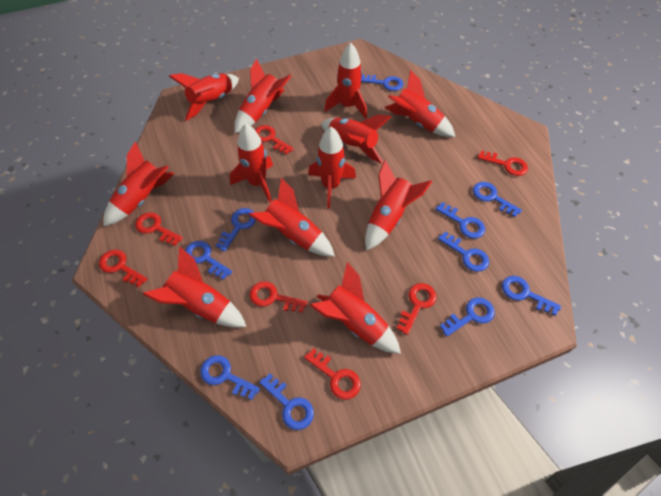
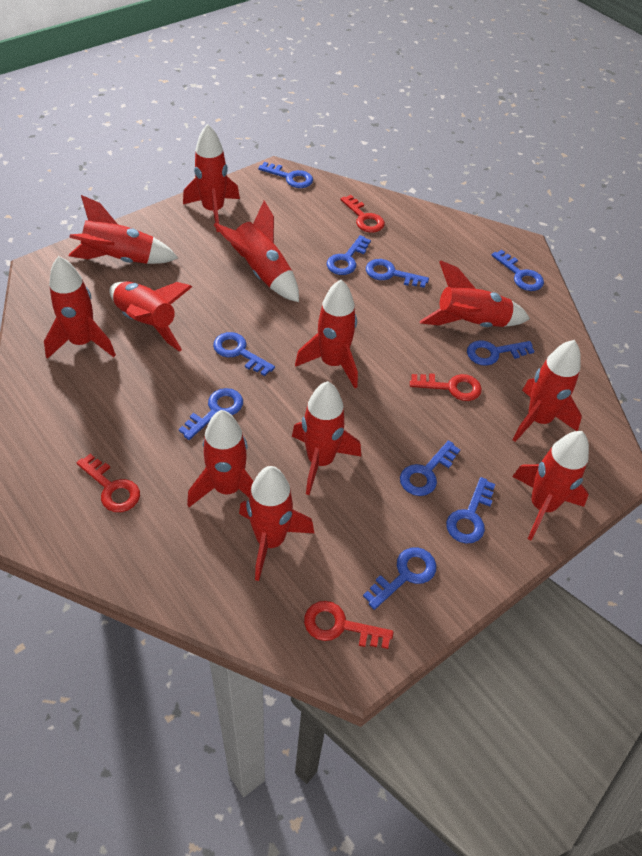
red key: [99,250,147,288] [135,212,183,246] [250,281,308,313] [255,125,294,155] [304,348,361,400] [396,283,436,335] [478,151,528,176] = 7 -> [76,454,140,512] [304,601,393,649] [340,195,385,233] [410,373,482,401] = 4

